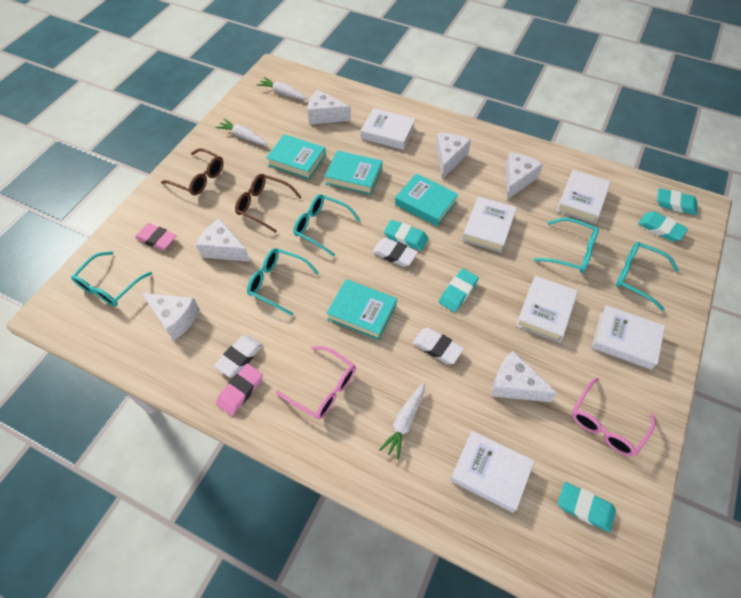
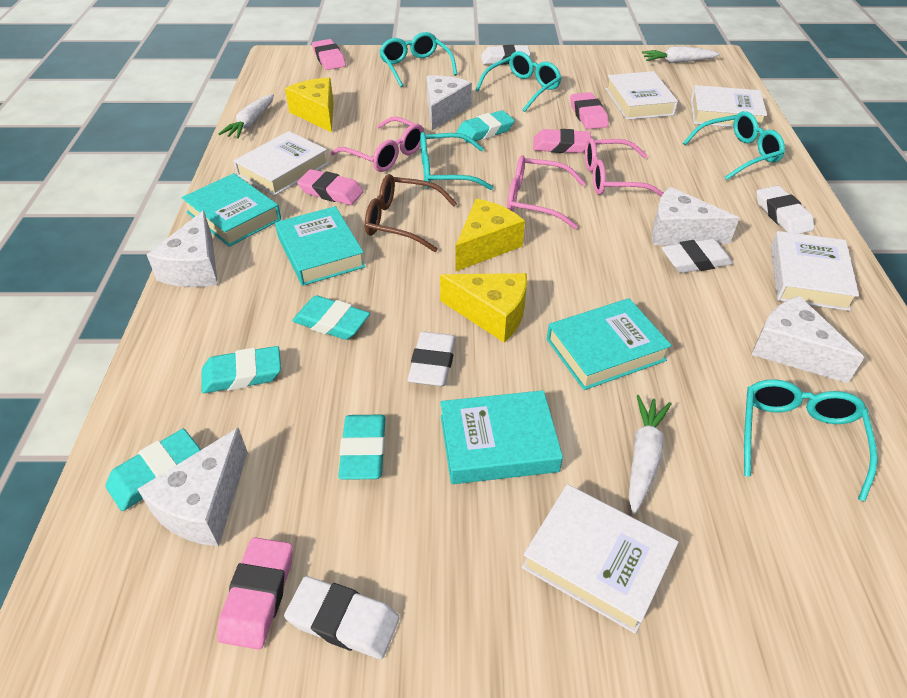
brown glasses: [161,148,224,195] [235,174,302,233] = 2 -> [365,174,457,252] = 1
pink eraser: [135,223,177,251] [216,364,263,416] = 2 -> [217,537,293,650] [297,169,364,205] [312,39,346,70] [533,129,591,153] [570,92,609,129] = 5
pink glasses: [276,346,356,420] [572,377,656,457] = 2 -> [331,116,424,172] [507,155,586,229] [585,138,663,197] = 3
white book: [361,108,416,150] [450,431,534,513] [462,196,517,253] [516,276,578,342] [556,170,611,224] [592,305,665,369] = 6 -> [233,131,329,196] [522,484,679,634] [606,71,678,120] [691,85,767,129] [771,231,859,311] = 5
white cheese: [142,293,200,341] [196,218,250,262] [307,90,351,124] [436,133,471,179] [492,351,557,402] [505,152,543,200] = 6 -> [137,427,248,546] [147,210,218,287] [426,75,472,130] [652,187,739,245] [752,296,864,383] = 5
white eraser: [214,335,263,377] [372,238,418,267] [413,328,464,364] = 3 -> [284,576,400,659] [408,332,456,386] [481,45,530,65] [661,239,733,273] [756,186,814,234] = 5
yellow cheese: none = 0 -> [285,78,334,133] [440,273,527,342] [455,199,525,272] = 3

